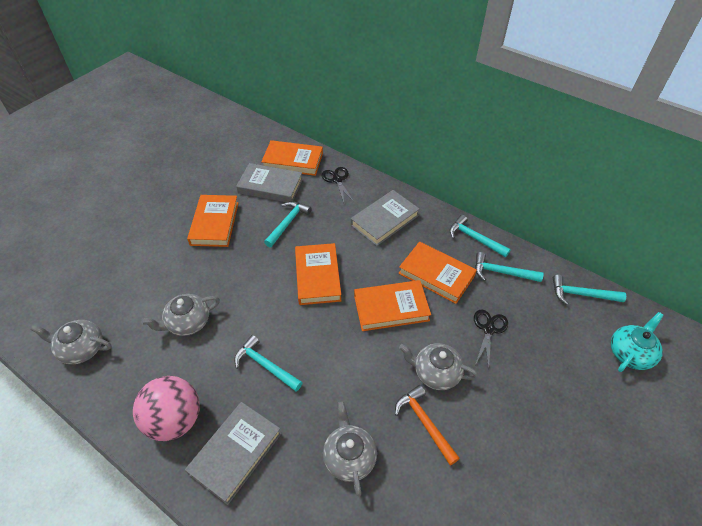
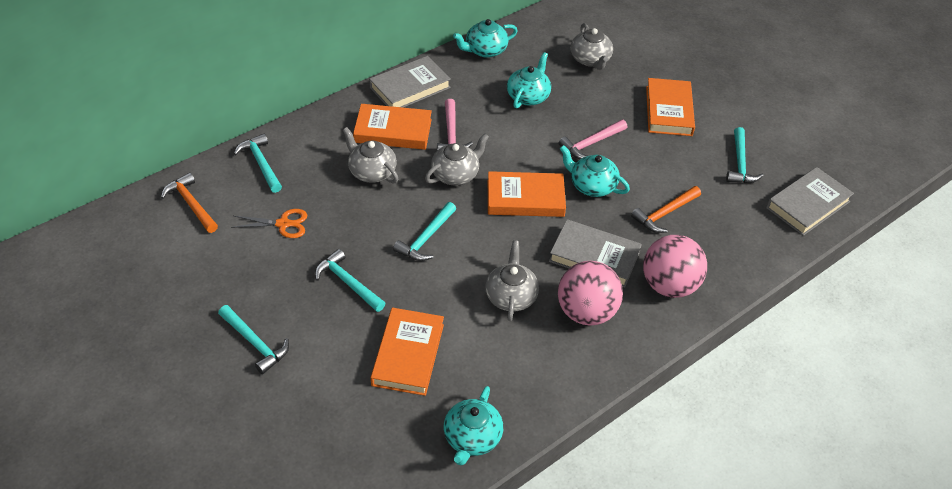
black scissors: [322,167,354,203] [474,310,508,370] = 2 -> none = 0
orange book: [187,195,239,247] [261,140,323,176] [295,243,341,305] [354,280,431,331] [398,242,477,304] = 5 -> [353,104,432,150] [371,308,444,396] [488,171,566,217] [646,78,695,136] = 4
orange hammer: [395,385,460,465] = 1 -> [161,173,218,233] [631,186,701,233] = 2
orange scissors: none = 0 -> [231,209,307,238] = 1
pink ball: [133,376,200,441] = 1 -> [558,261,623,326] [643,235,707,298] = 2
pink hammer: none = 0 -> [437,99,473,150] [559,119,627,159] = 2
turquoise teapot: [611,312,663,372] = 1 -> [444,386,503,465] [453,19,518,58] [507,52,551,108] [560,145,630,197] = 4

